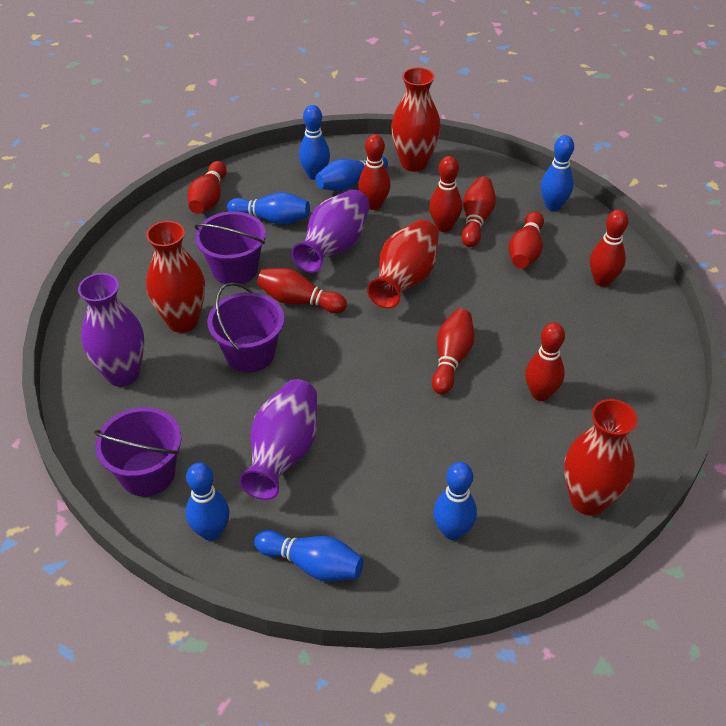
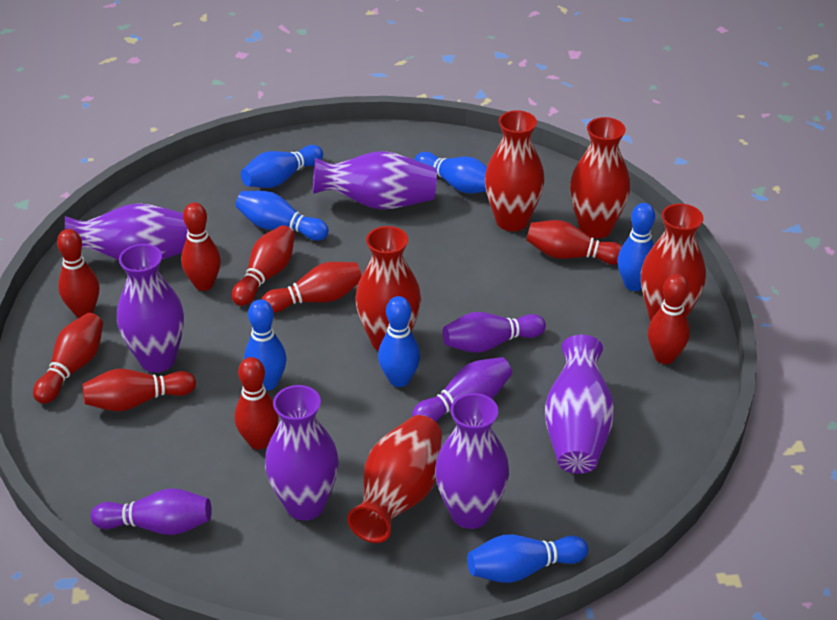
purple bowling pin: none = 0 -> [91,488,212,535] [412,357,512,422] [442,312,546,353] = 3
purple bucket: [94,407,182,497] [194,211,266,284] [207,282,284,373] = 3 -> none = 0
purple vase: [78,273,144,387] [239,379,317,500] [292,190,370,273] = 3 -> [65,203,188,260] [117,244,184,373] [265,385,339,520] [313,151,437,209] [435,393,509,529] [545,335,615,474] = 6
red vase: [146,221,205,333] [367,220,439,309] [391,67,441,172] [564,399,637,516] = 4 -> [347,415,442,543] [355,226,421,351] [485,110,545,231] [570,117,630,239] [641,204,706,322] = 5

